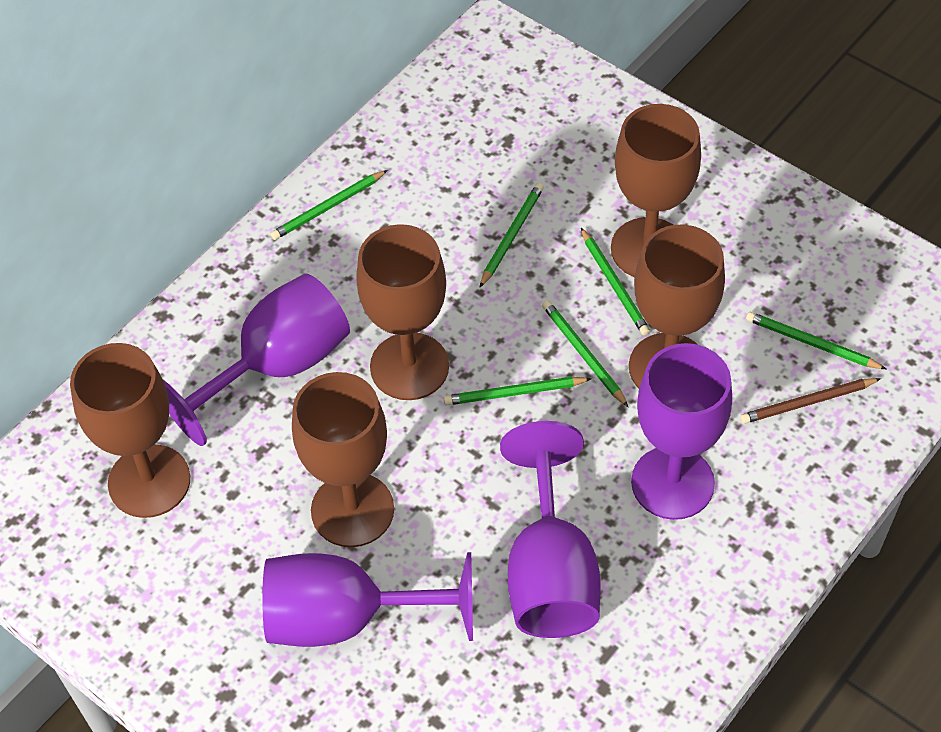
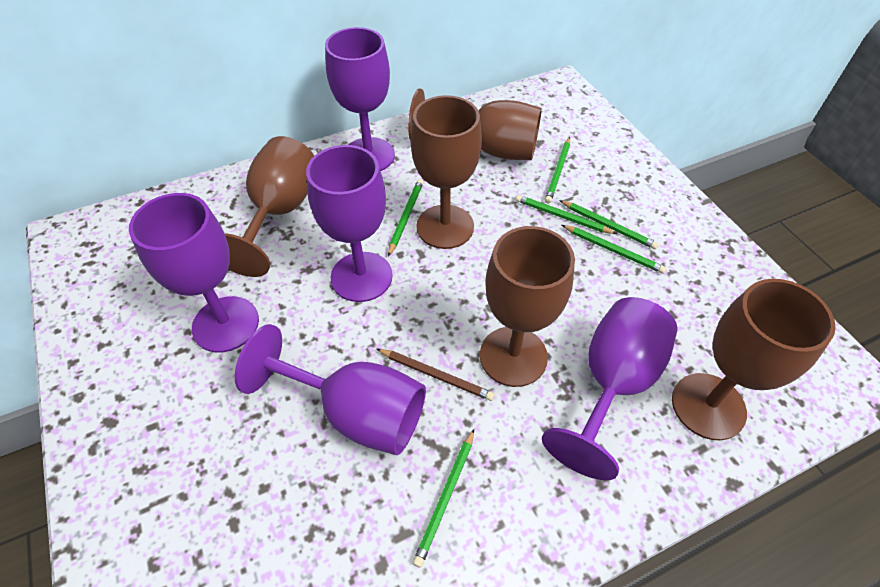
purple goblet: [163,274,350,446] [262,552,473,647] [500,421,601,638] [631,343,732,520] = 4 -> [129,193,259,353] [235,324,426,455] [306,145,392,302] [325,27,395,171] [542,297,678,480] = 5

